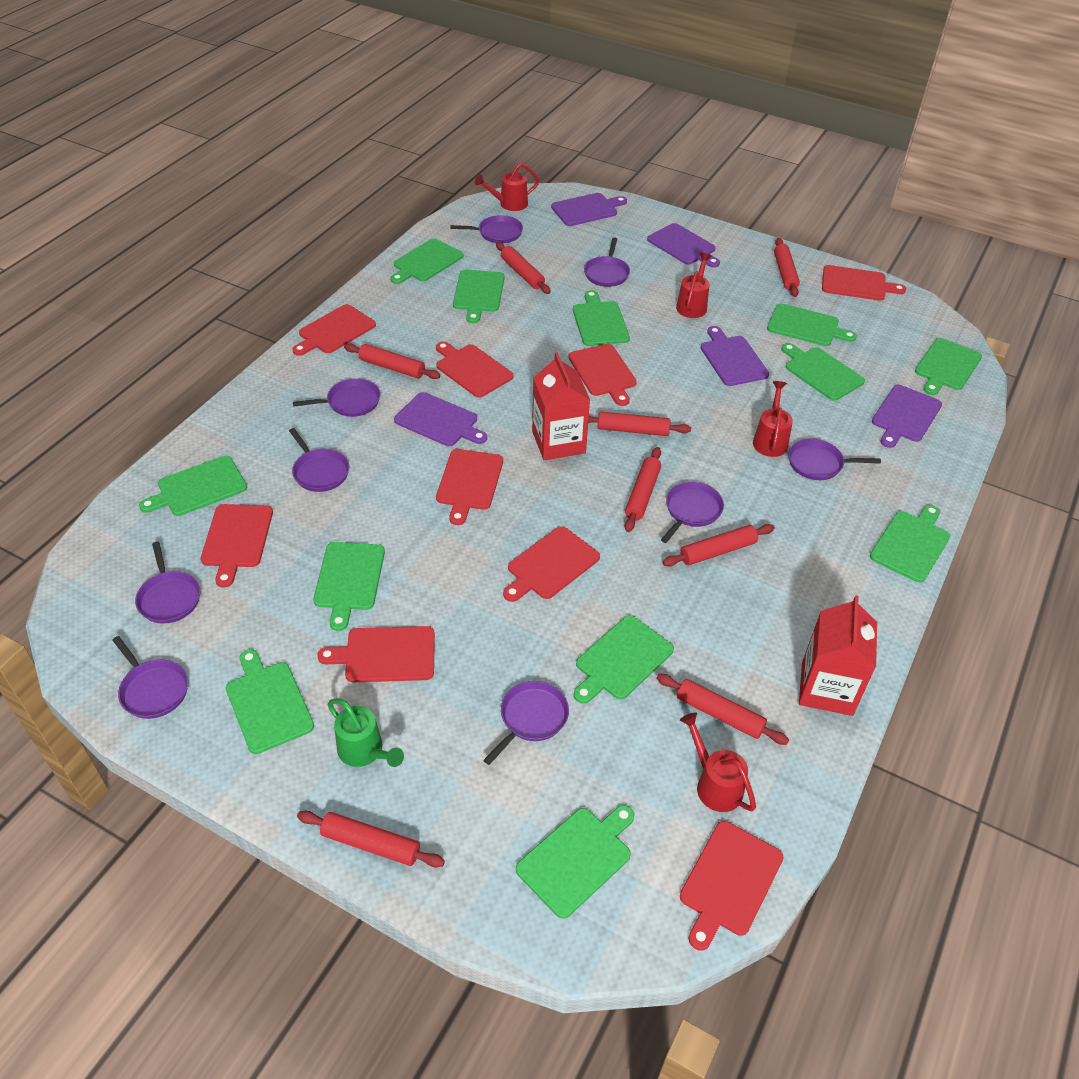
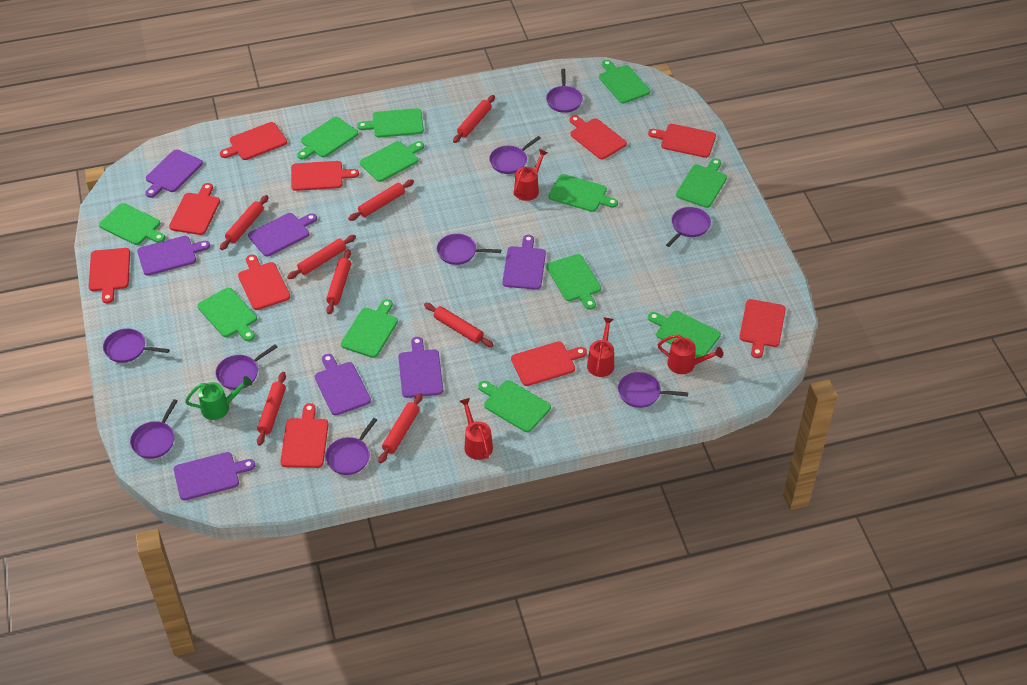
purple cutting board: [394,392,487,446] [551,193,627,226] [647,223,720,268] [701,326,769,386] [872,385,942,448] = 5 -> [137,236,210,276] [145,149,203,198] [174,452,255,500] [248,213,317,256] [315,354,371,415] [398,337,443,398] [502,235,546,290] = 7
red carton: [532,352,590,460] [799,595,877,716] = 2 -> none = 0
red cutting board: [201,504,273,588] [292,304,376,356] [317,626,435,682] [436,341,514,398] [436,449,503,525] [503,526,600,602] [568,344,637,406] [680,821,784,951] [822,265,906,301] = 9 -> [89,248,130,303] [169,183,220,235] [220,122,287,160] [238,255,290,310] [280,403,328,468] [291,161,359,191] [511,341,587,386] [570,115,627,159] [648,124,716,158] [739,299,786,358] = 10

